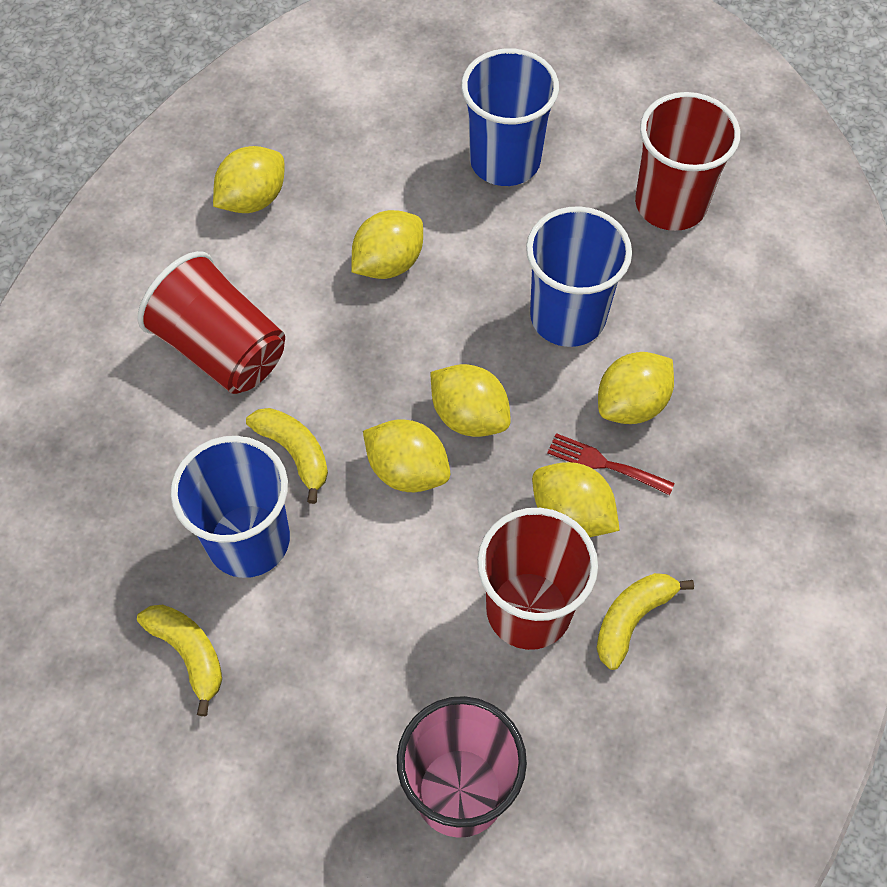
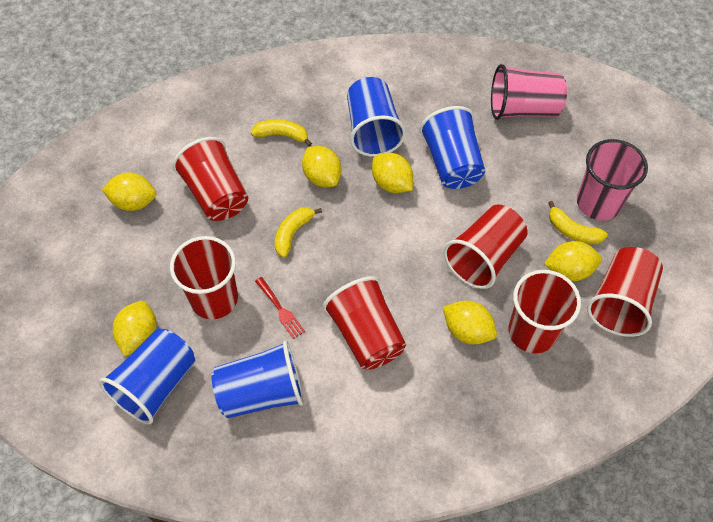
blue cup: [171,436,290,578] [461,48,559,186] [526,206,632,347] = 3 -> [99,328,195,424] [211,341,304,418] [347,77,406,157] [419,106,485,189] = 4
pink cup: [397,696,527,838] = 1 -> [491,64,567,120] [577,139,648,221] = 2
red cup: [138,251,285,394] [477,508,598,650] [635,92,740,231] = 3 -> [170,236,238,319] [173,137,248,221] [323,276,406,370] [444,205,528,289] [508,270,581,354] [587,247,663,337] = 6

